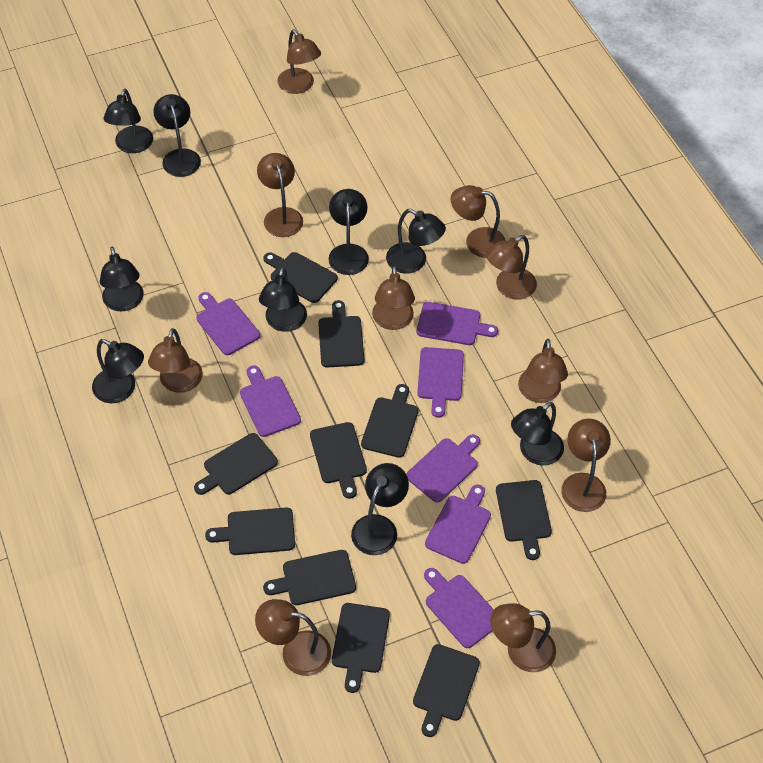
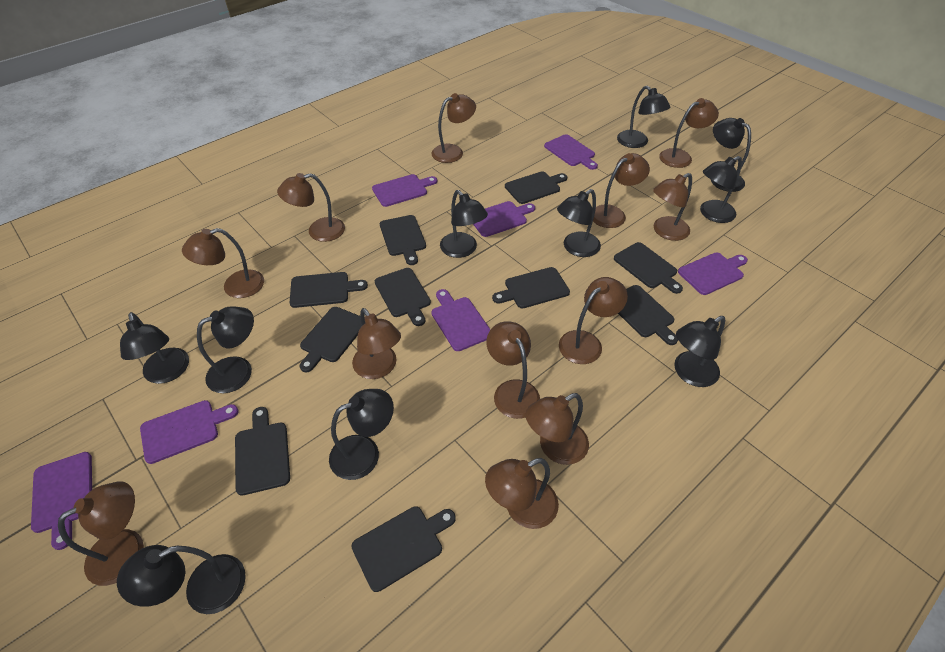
black lamp: [92,339,144,403] [100,247,144,311] [104,89,153,153] [153,94,201,177] [259,267,307,332] [329,189,369,275] [351,463,409,555] [386,209,446,274] [511,402,564,465] = 9 -> [117,545,246,614] [120,312,189,384] [197,306,254,393] [329,389,394,480] [440,190,488,258] [557,189,601,257] [617,86,670,148] [674,316,725,387] [700,156,742,223] [711,118,751,192] = 10
brown lamp: [148,328,203,393] [255,599,331,676] [257,153,303,237] [277,29,321,94] [372,265,415,330] [451,185,506,258] [486,235,537,300] [490,603,556,672] [518,339,568,403] [561,419,611,512] = 10 -> [58,481,144,586] [182,228,264,298] [277,173,345,242] [352,308,401,379] [431,93,476,163] [485,458,559,529] [486,321,540,419] [526,393,589,465] [559,277,628,364] [593,153,650,228] [653,173,692,241] [659,98,719,168] = 12

